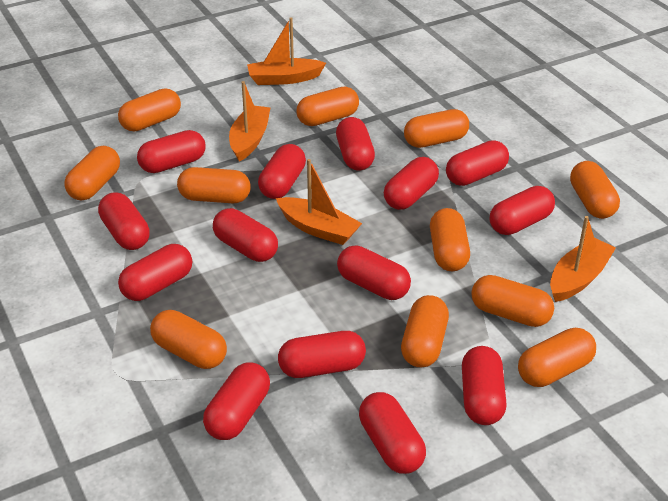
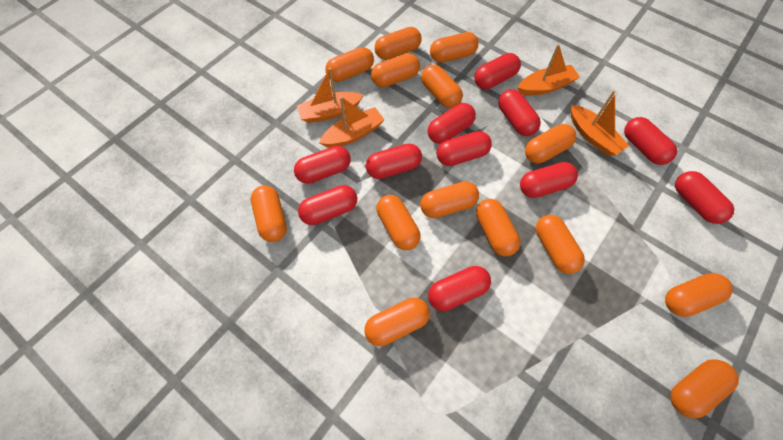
orange capsule: [64,146,120,201] [118,88,181,131] [150,310,227,369] [177,167,251,203] [297,87,359,126] [401,295,449,367] [404,109,469,148] [430,208,470,271] [471,275,554,327] [518,328,596,387] [570,161,620,219] = 11 -> [251,186,287,242] [325,47,374,82] [364,298,430,346] [371,53,420,87] [375,27,422,60] [377,195,421,250] [420,181,479,218] [421,64,463,108] [430,32,478,63] [476,199,520,256] [525,124,576,163] [536,215,585,274] [665,273,733,317] [670,359,739,419] = 14
red capsule: [98,192,150,250] [118,244,192,301] [137,130,206,173] [203,362,270,440] [213,208,278,262] [258,144,306,199] [278,331,366,378] [336,117,375,171] [337,245,411,300] [359,392,426,474] [384,157,439,210] [446,140,509,186] [462,346,507,425] [490,186,555,235] = 14 -> [294,146,351,184] [298,185,357,225] [366,143,422,179] [428,103,476,144] [428,266,491,311] [437,131,492,166] [474,53,521,89] [498,89,541,136] [520,162,578,198] [624,117,677,165] [675,171,734,224] = 11

